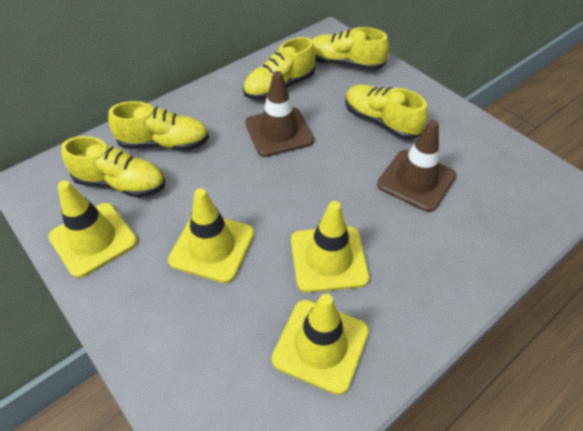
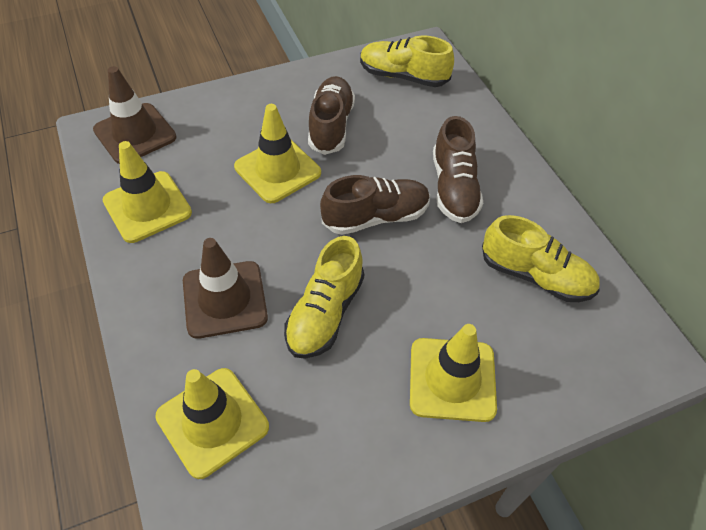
brown shoe: none = 0 -> [308,76,355,155] [320,175,430,235] [433,116,483,223] = 3
yellow shoe: [61,136,165,198] [108,101,209,150] [243,37,316,100] [312,27,389,71] [345,84,428,140] = 5 -> [284,236,364,359] [360,36,454,87] [482,215,600,302] = 3

